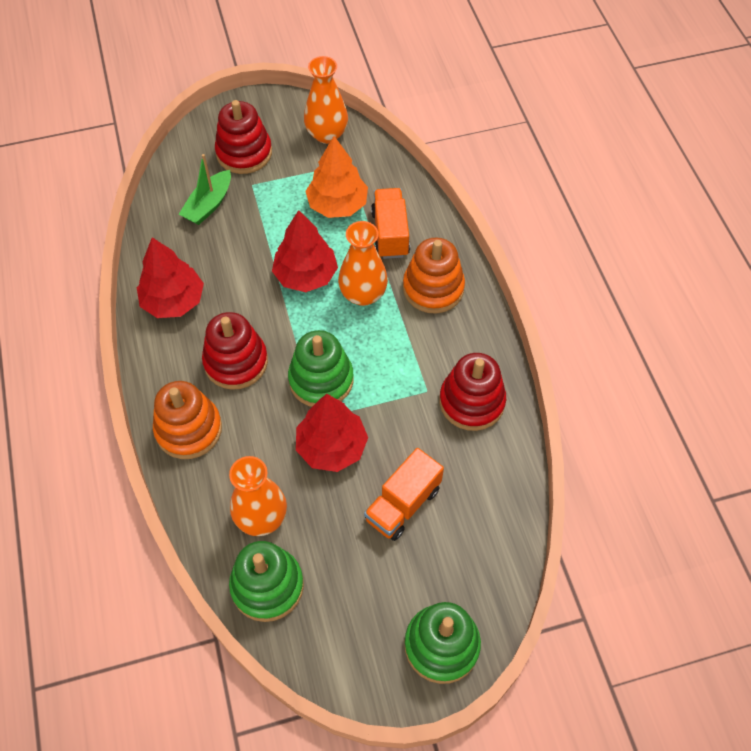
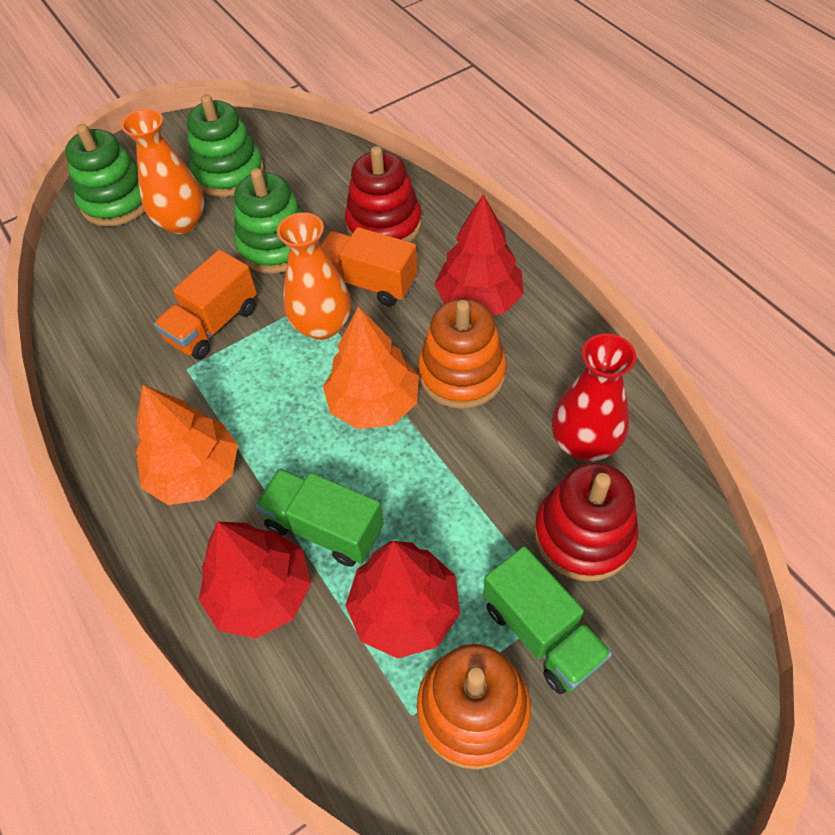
green boat: [179,154,231,225] = 1 -> none = 0
green truck: none = 0 -> [255,468,384,567] [483,546,612,694] = 2
orange tree: [305,136,368,218] = 1 -> [136,385,238,505] [323,306,419,429] = 2
orange vase: [229,456,287,536] [304,56,348,144] [338,221,388,306] = 3 -> [121,109,204,234] [277,212,351,340] = 2
red stacking toy: [202,312,268,390] [215,100,272,174] [439,353,506,431] = 3 -> [345,146,422,242] [534,462,638,582] = 2
red vase: none = 0 -> [552,333,636,461] = 1

